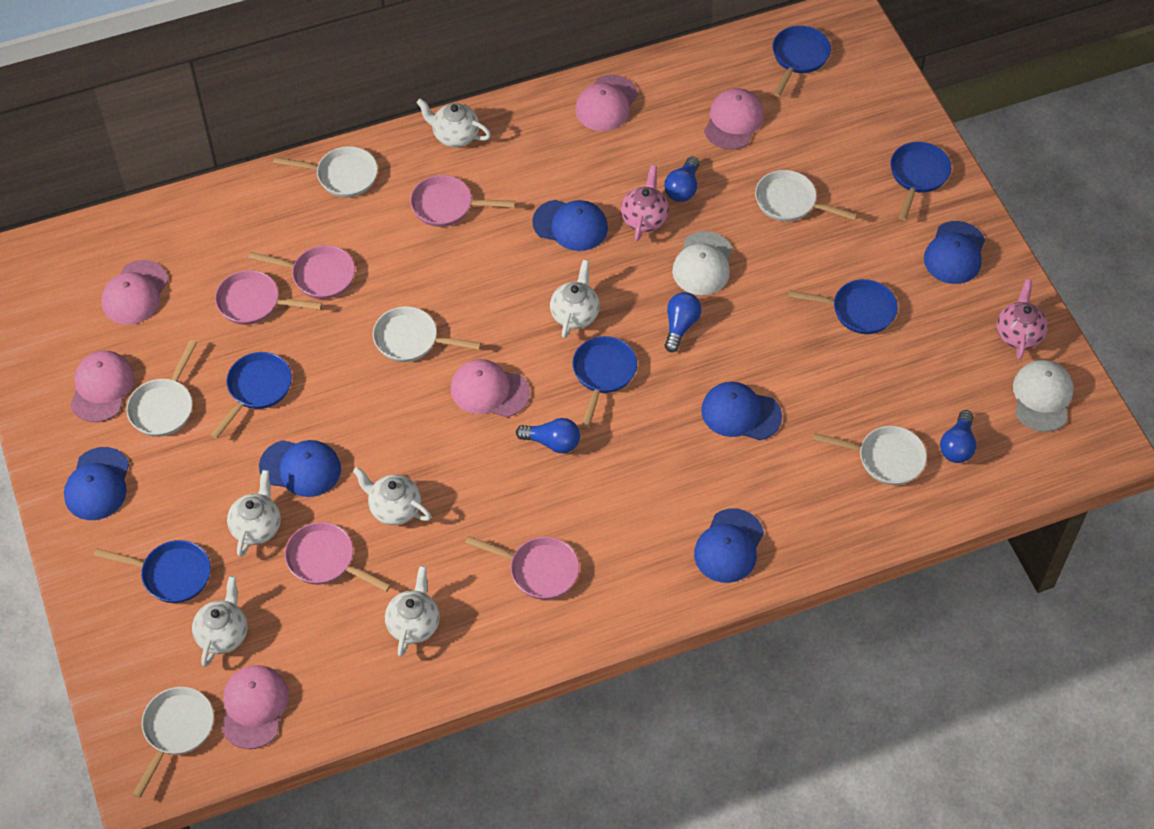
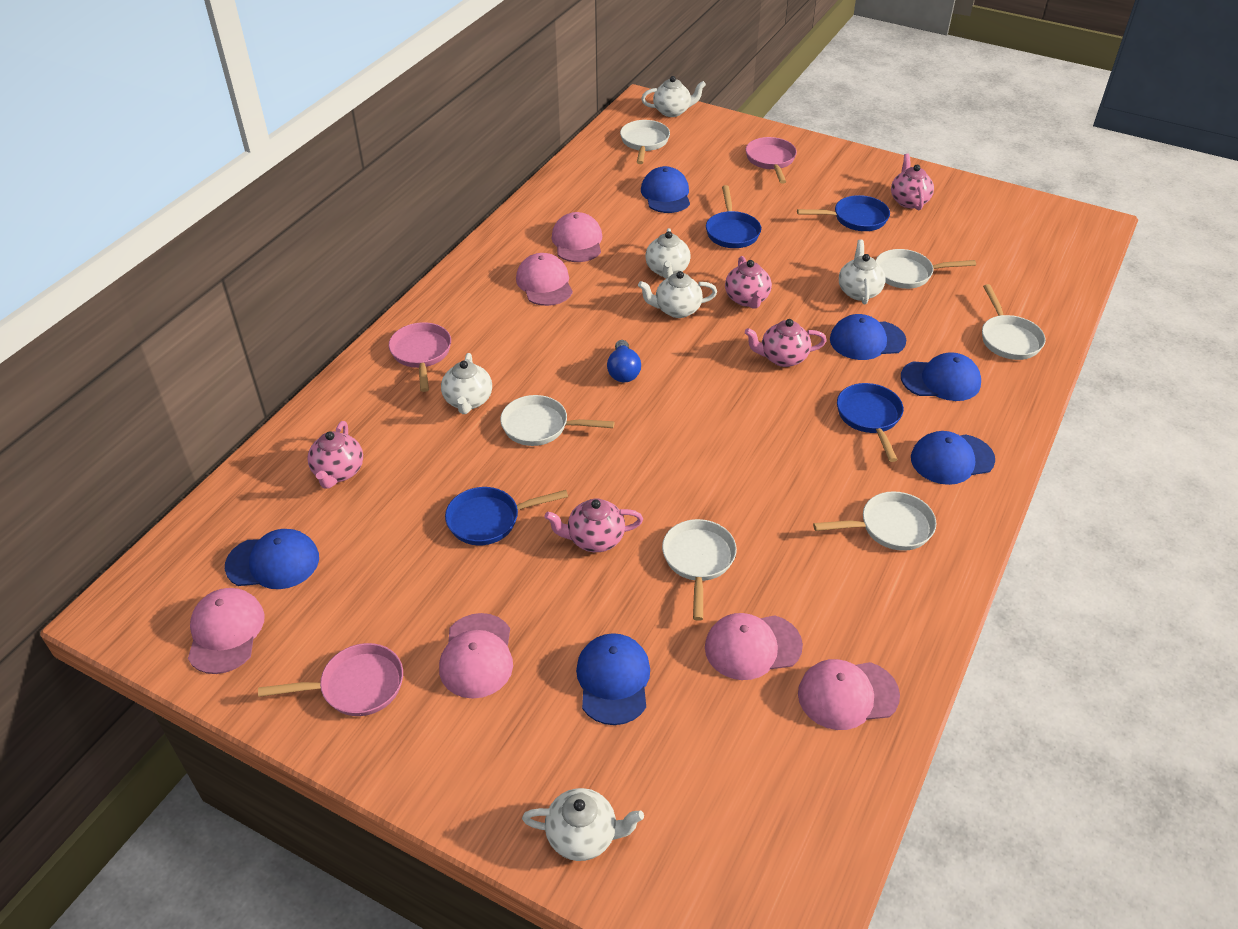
blue light bulb: [516,418,580,453] [664,156,699,202] [665,292,701,352] [940,410,976,463] = 4 -> [607,340,641,383] = 1
blue pan: [94,540,211,603] [211,352,292,439] [573,336,637,428] [772,26,831,97] [788,279,898,334] [890,142,951,221] = 6 -> [445,487,568,545] [706,185,761,248] [797,195,890,231] [837,383,904,462] = 4
pink pan: [215,270,322,325] [248,245,355,299] [285,522,391,592] [410,175,516,227] [465,536,579,600] = 5 -> [258,643,403,716] [389,322,451,392] [745,137,797,183] = 3
pink teapot: [621,165,669,241] [997,279,1048,360] = 2 -> [307,421,363,489] [544,498,643,552] [725,256,772,309] [745,319,827,367] [891,154,934,210] = 5
white cap: [672,231,732,295] [1013,360,1074,432] = 2 -> none = 0

